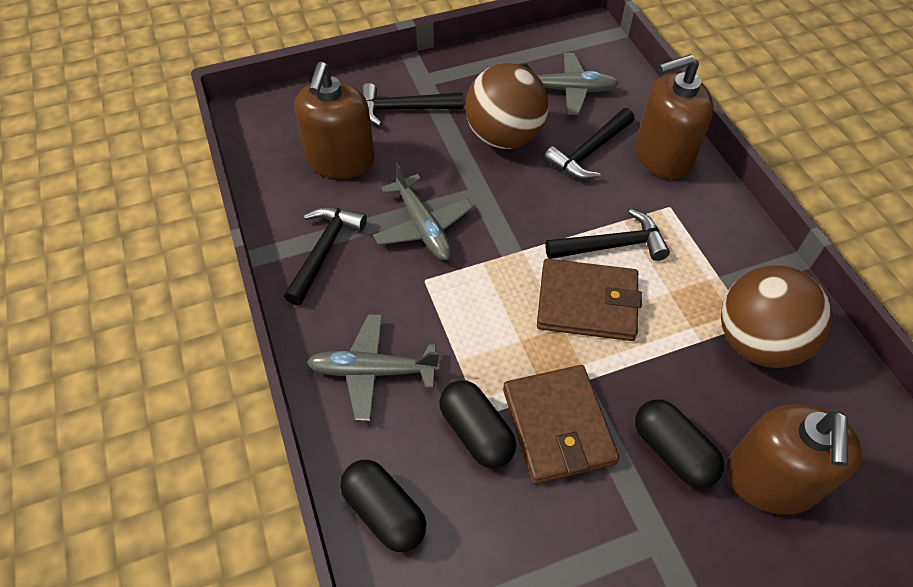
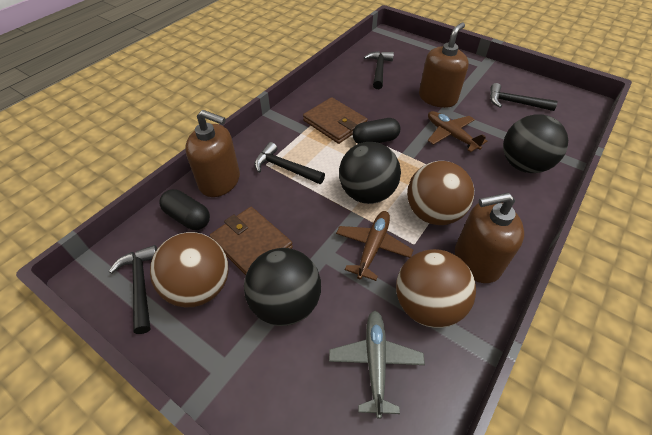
black ball: none = 0 -> [244,248,321,326] [339,142,401,204] [503,114,568,173] = 3
black capsule: [340,460,426,552] [439,380,516,468] [635,399,724,488] = 3 -> [159,189,210,230] [353,118,400,144] = 2
brown ball: [465,63,549,149] [721,265,833,368] = 2 -> [150,232,228,308] [396,249,476,328] [407,161,474,225] = 3
brown plane: none = 0 -> [336,211,413,281] [428,111,487,152] = 2
grey plane: [307,314,440,421] [373,163,473,260] [519,53,619,115] = 3 -> [329,311,425,419] = 1

